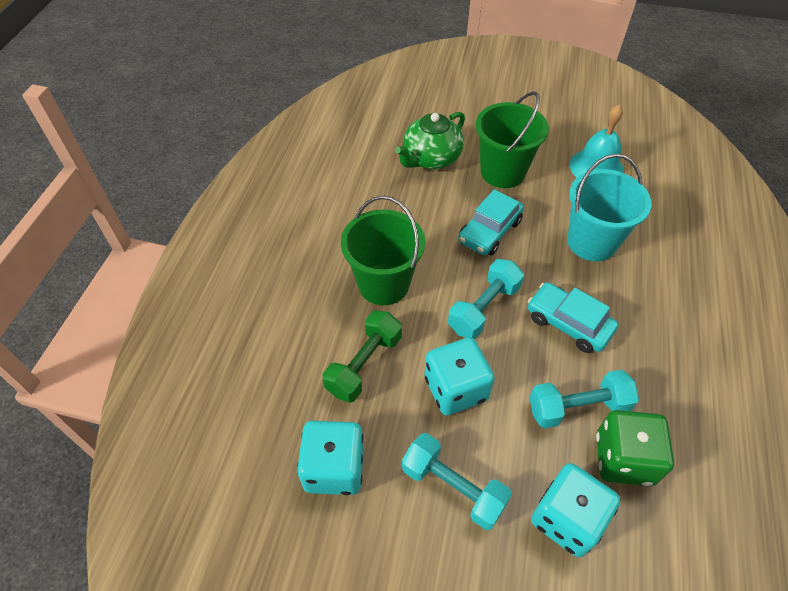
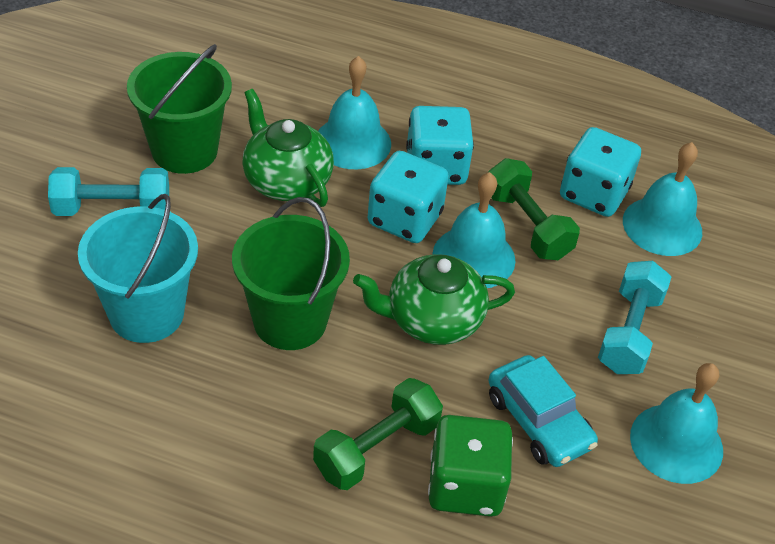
green dumbbell: [322,310,402,403] = 1 -> [313,378,443,490] [488,158,580,260] = 2
green teapot: [395,112,465,169] = 1 -> [242,89,334,207] [353,254,515,345] = 2
turquoise bell: [570,105,624,178] = 1 -> [318,56,391,169] [433,172,516,288] [623,142,702,256] [630,363,723,484] = 4
turquoise car: [458,189,524,255] [528,282,619,353] = 2 -> [488,355,598,467] = 1
turquoise dumbbell: [402,433,512,530] [448,259,524,339] [530,370,639,429] = 3 -> [48,167,169,216] [598,261,671,374] = 2

